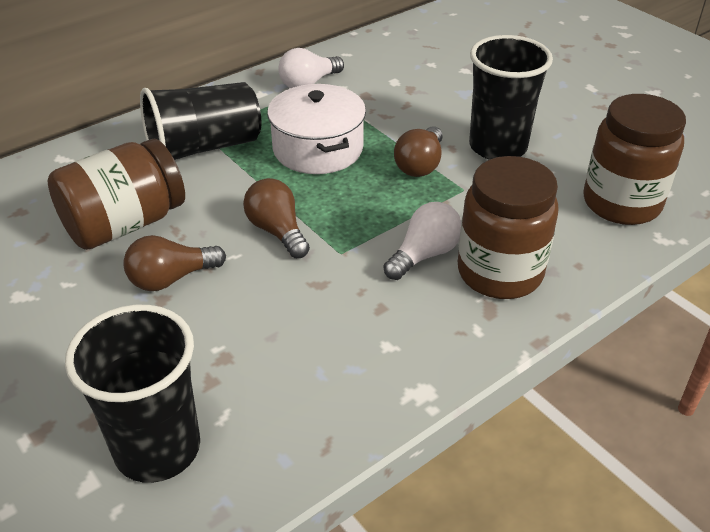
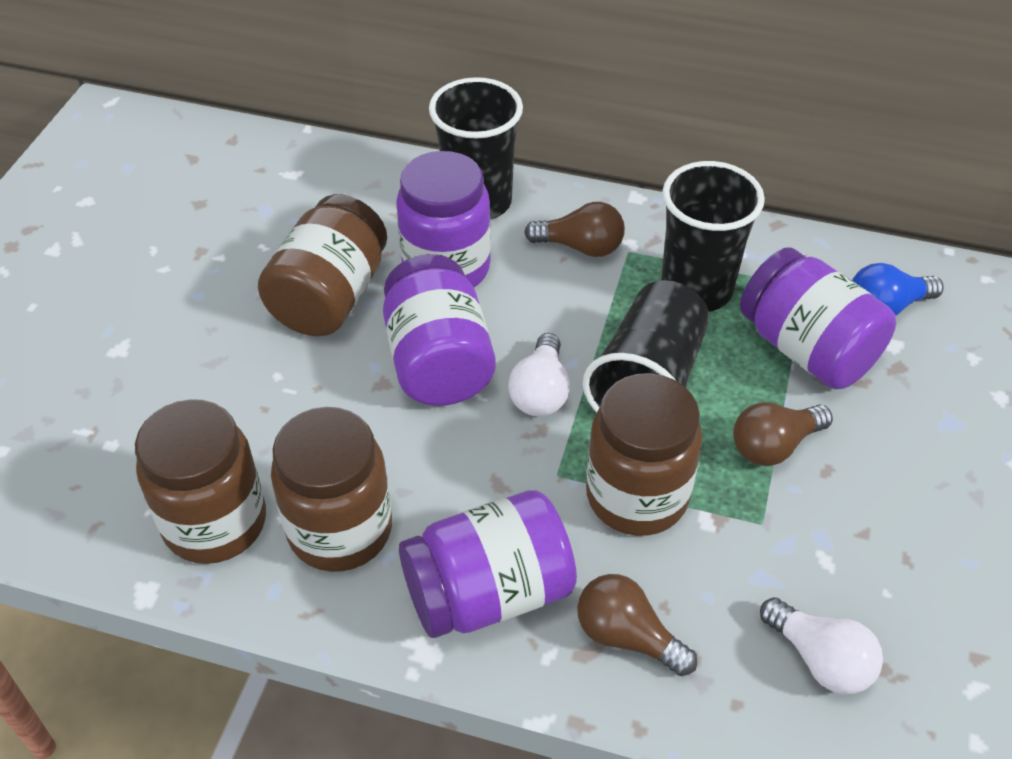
blue light bulb: none = 0 -> [852,263,944,316] = 1
brown jar: [47,139,185,250] [458,156,559,299] [583,94,686,225] = 3 -> [135,399,266,564] [258,194,387,336] [271,407,392,572] [586,373,702,536] = 4
purple jar: none = 0 -> [383,254,496,406] [396,151,491,287] [399,490,577,638] [740,247,896,389] = 4
white pot: [267,84,366,174] = 1 -> none = 0

